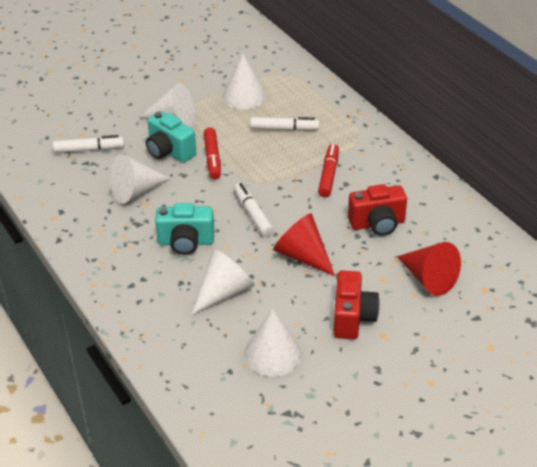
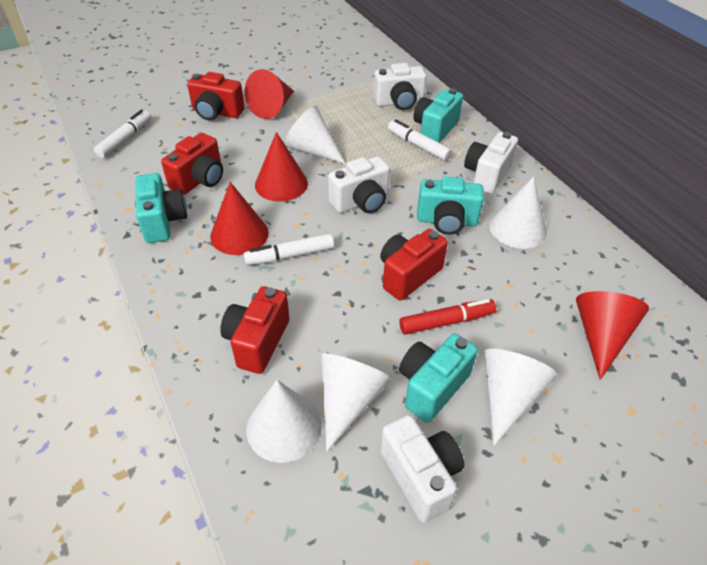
red camera: [334,270,380,339] [348,184,407,236] = 2 -> [161,133,223,195] [187,72,244,120] [220,286,289,374] [380,229,448,301] = 4
red cone: [273,213,335,276] [397,242,461,296] = 2 -> [210,182,269,255] [245,69,294,119] [255,132,308,202] [576,291,649,380] = 4
red marker: [204,127,221,179] [318,144,339,197] = 2 -> [399,299,496,335] = 1
turquoise camera: [146,111,196,163] [155,203,214,255] = 2 -> [135,173,187,243] [399,333,478,423] [413,88,463,143] [417,177,484,235] = 4
white camera: none = 0 -> [328,156,390,213] [373,63,426,110] [380,415,464,523] [464,132,518,194] = 4

